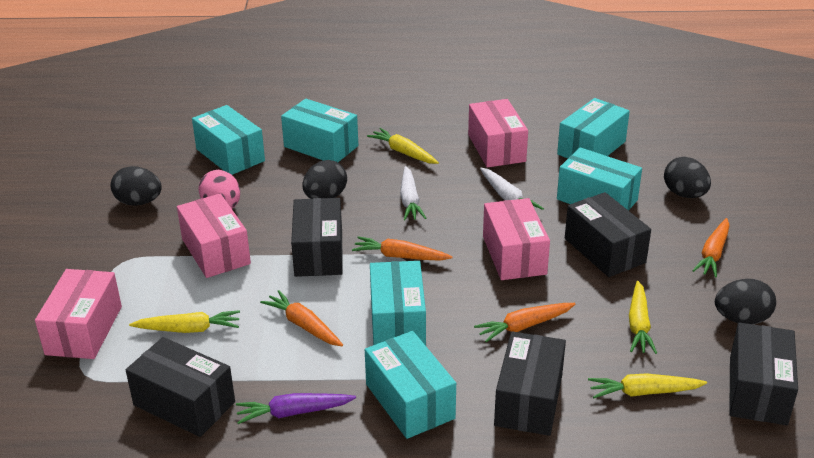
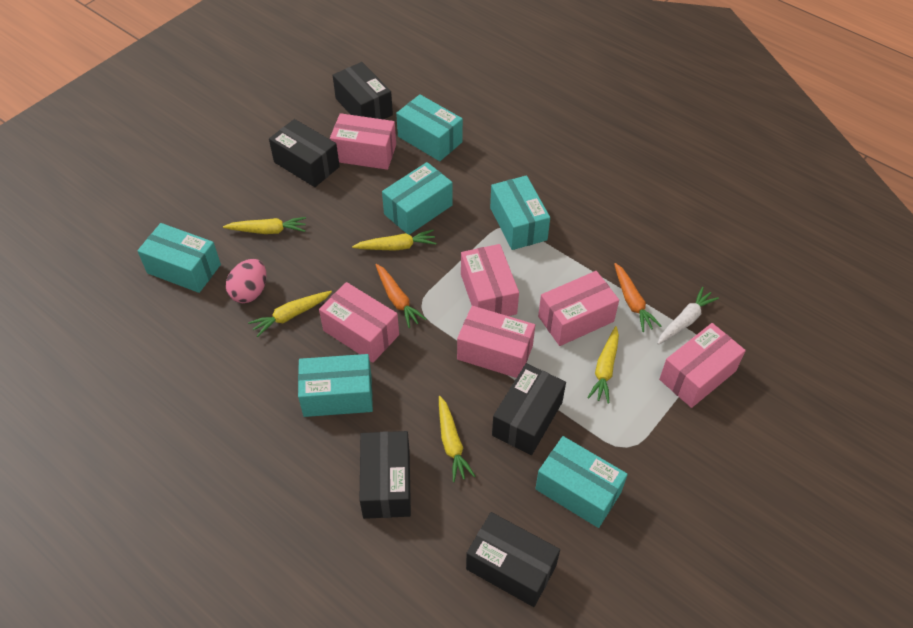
black egg: [111,166,162,206] [302,160,347,199] [664,157,711,198] [715,279,776,324] = 4 -> none = 0
orange carrot: [260,290,343,346] [352,236,453,261] [474,303,575,342] [692,218,730,277] = 4 -> [375,264,427,328] [614,263,661,332] = 2
pink box: [35,269,122,359] [177,194,251,278] [468,99,528,167] [483,198,550,280] = 4 -> [319,282,399,363] [330,113,396,170] [457,306,535,378] [461,244,519,316] [538,271,619,346] [659,323,746,408] = 6
purple carrot: [236,393,356,424] = 1 -> none = 0
white carrot: [400,166,426,220] [480,168,544,210] = 2 -> [657,287,719,345] = 1
yellow carrot: [129,310,240,333] [367,128,439,164] [588,373,707,398] [629,281,657,354] = 4 -> [223,217,306,234] [248,291,332,337] [352,230,436,251] [439,396,475,482] [587,326,619,403] = 5

